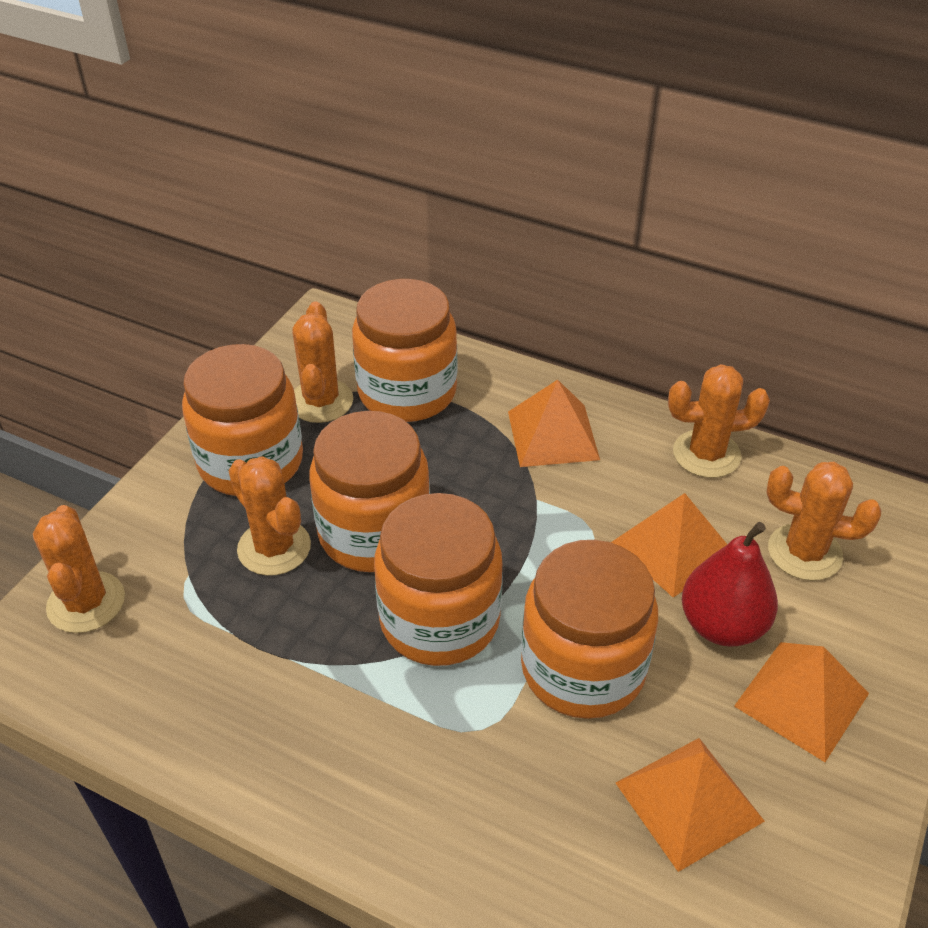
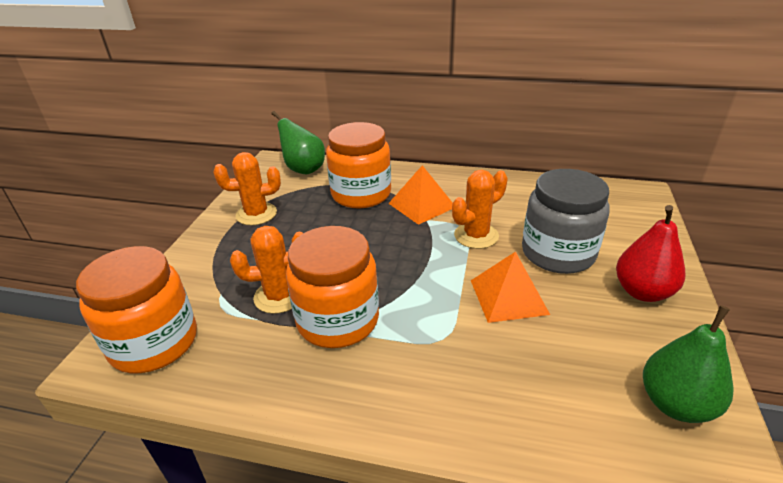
green pear: none = 0 -> [271,111,325,174] [643,305,733,423] = 2
grey jar: none = 0 -> [522,169,610,274] = 1
orange cactus: [33,505,125,633] [229,456,311,576] [292,302,353,423] [668,364,770,478] [766,462,881,581] = 5 -> [213,152,281,225] [230,226,303,314] [452,170,508,249] = 3
orange jar: [182,344,303,496] [309,411,430,572] [352,279,457,422] [374,493,503,666] [521,540,658,719] = 5 -> [76,246,197,373] [286,226,379,348] [326,122,391,209] = 3
orange pyramid: [508,380,600,467] [611,493,727,598] [616,738,765,872] [734,642,869,762] = 4 -> [388,165,453,225] [471,251,550,323] = 2

